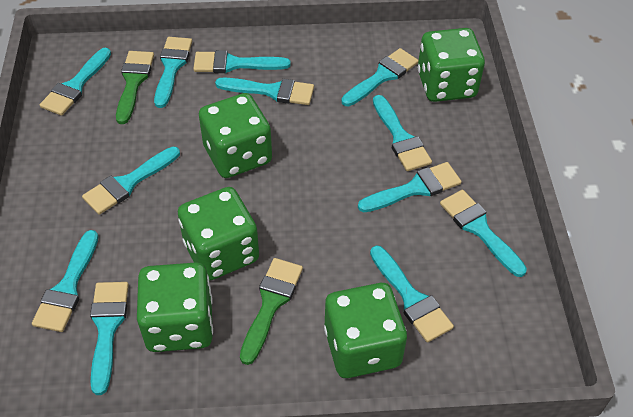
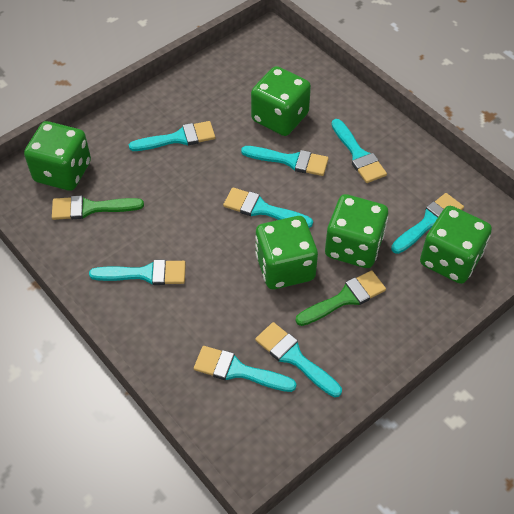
turquoise brush: [32,230,99,332] [40,48,111,116] [82,147,180,215] [90,282,129,395] [154,37,192,108] [193,50,291,73] [215,78,314,105] [341,48,419,106] [358,162,462,212] [370,246,454,342] [373,95,432,171] [440,190,527,277] = 12 -> [89,260,186,285] [129,121,215,151] [194,346,297,392] [223,187,313,228] [241,146,329,176] [255,322,342,397] [331,119,387,183] [391,193,464,254] = 8

